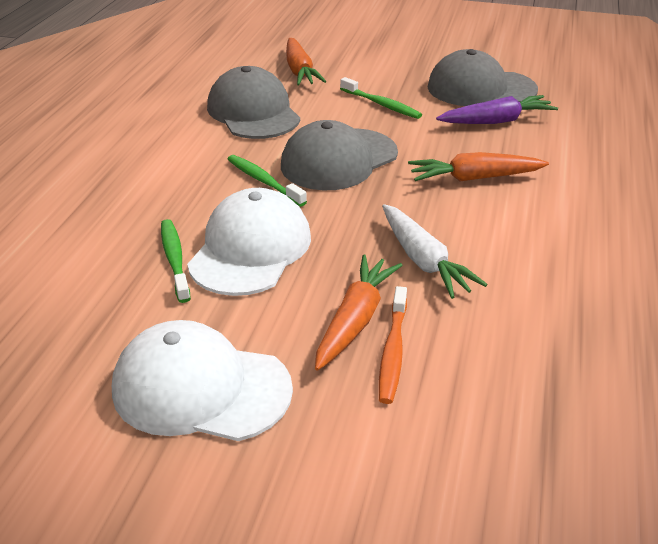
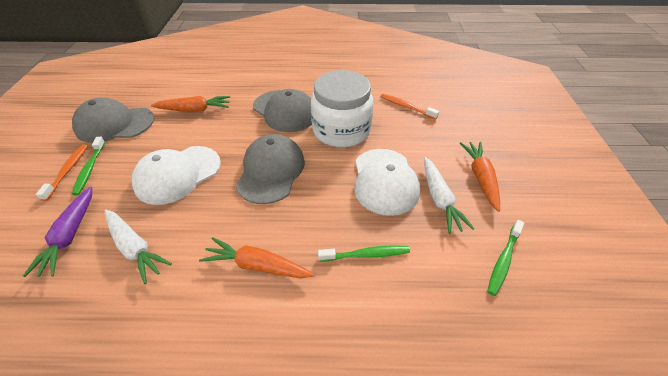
orange toothbrush: [379,286,407,404] = 1 -> [36,144,88,201] [380,94,439,119] = 2
white carrot: [382,204,488,299] = 1 -> [105,210,172,284] [424,157,474,234] = 2
white jar: none = 0 -> [311,70,373,147] = 1

